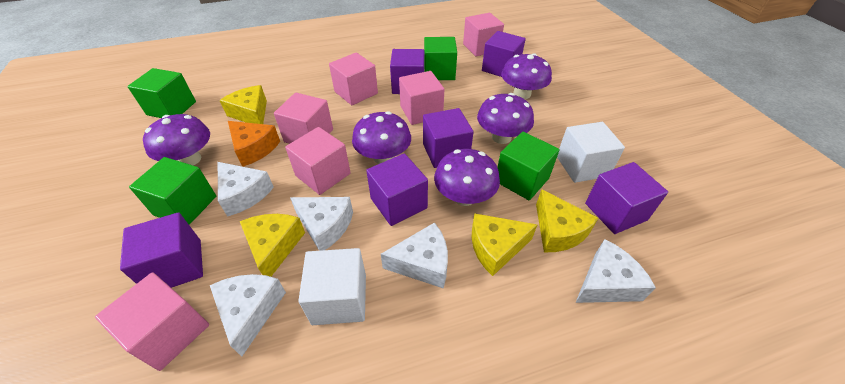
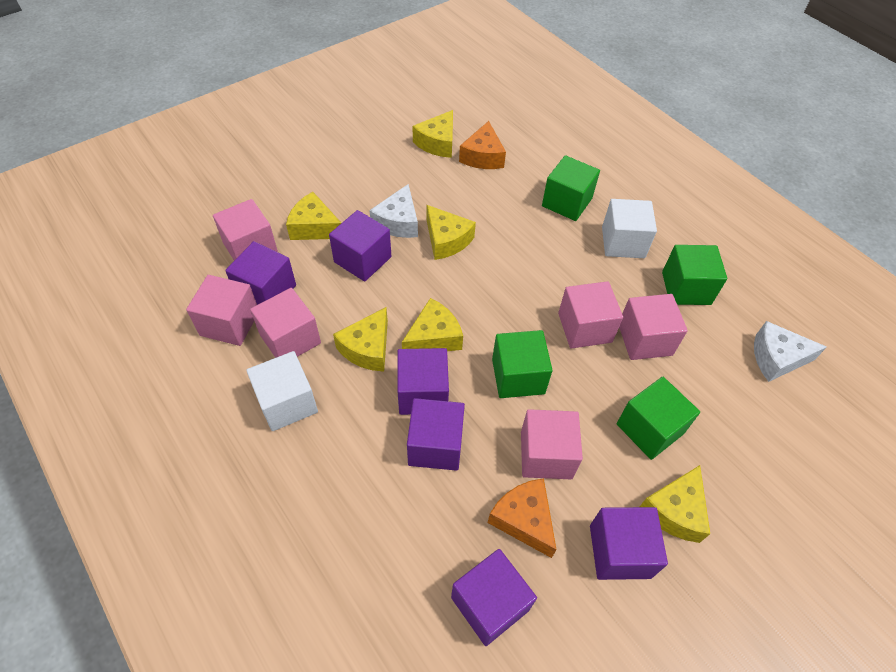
orange cheese: [228,121,280,167] = 1 -> [459,121,506,169] [488,478,557,558] = 2
purple mushroom: [143,114,210,165] [352,111,411,164] [434,149,500,206] [477,93,534,144] [501,53,552,99] = 5 -> none = 0
white cheese: [210,274,286,357] [218,162,274,217] [290,197,353,251] [381,222,448,289] [575,239,656,303] = 5 -> [369,184,418,238] [754,321,827,382] = 2
yellow cheese: [219,85,267,124] [240,214,305,277] [472,213,538,276] [536,189,598,252] = 4 -> [286,192,341,240] [333,307,388,372] [402,298,463,351] [412,110,453,158] [427,205,476,260] [640,465,710,543] = 6

